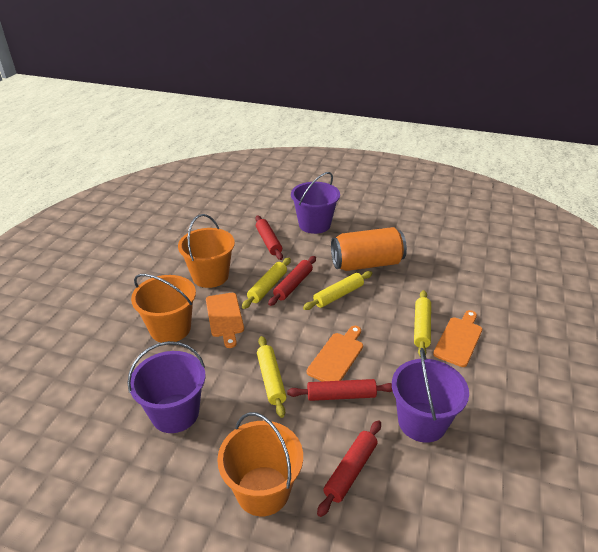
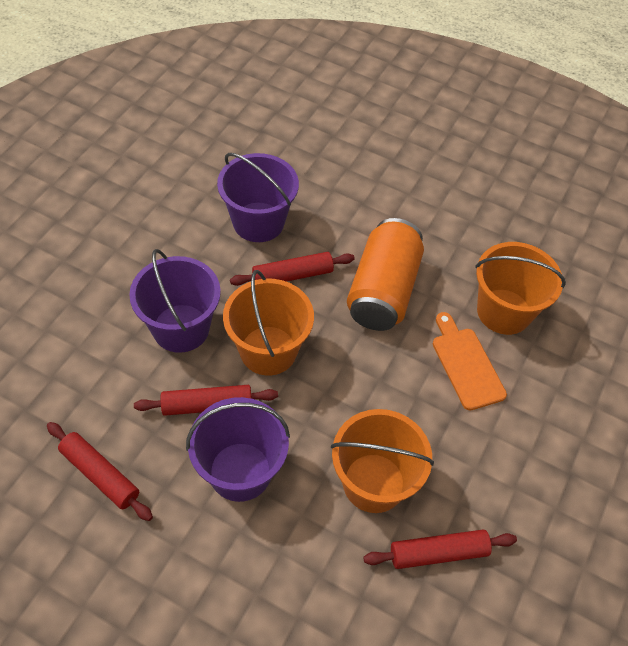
orange cutting board: [206,293,244,348] [307,326,363,381] [433,310,482,367] = 3 -> [433,312,507,411] = 1
yellow rolling pin: [242,258,291,309] [257,336,287,418] [303,271,372,310] [414,290,431,357] = 4 -> none = 0

